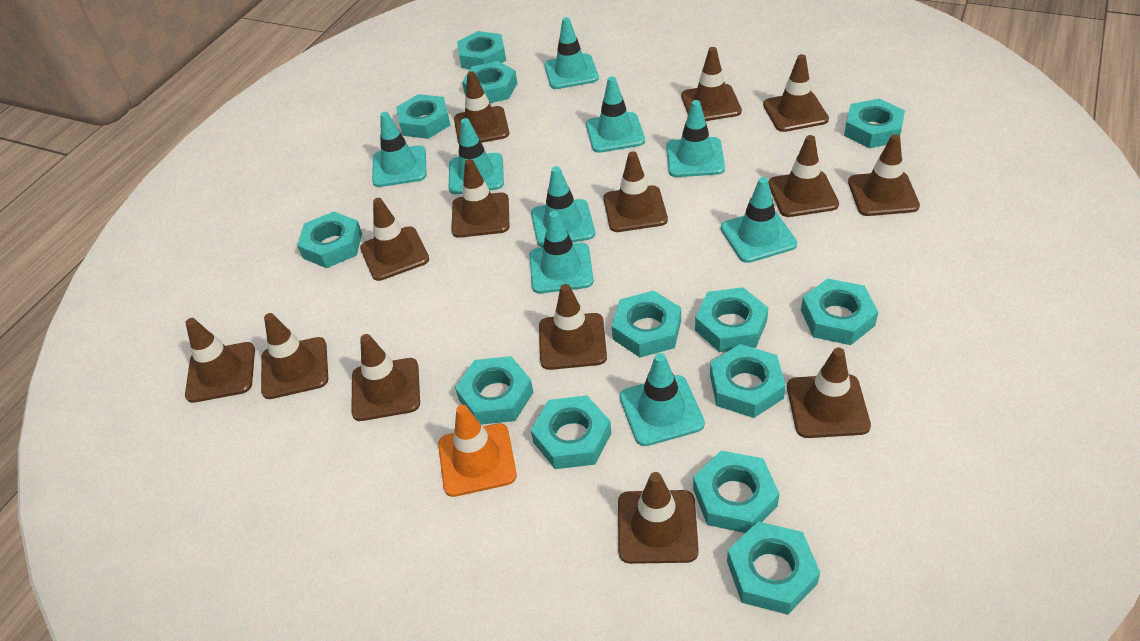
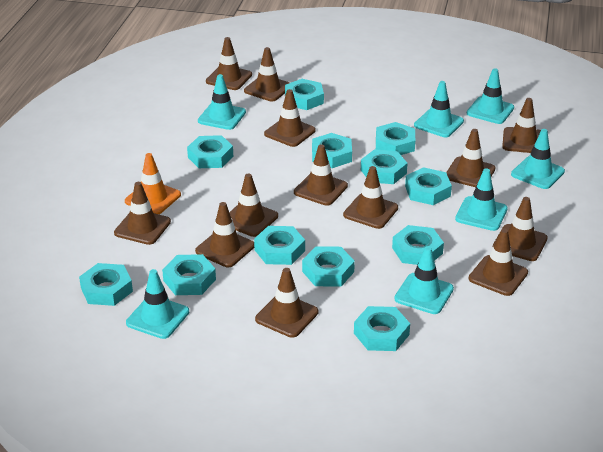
brown traffic cone: [185,318,255,403] [261,313,328,399] [351,334,420,421] [360,198,429,281] [452,159,509,238] [454,71,509,143] [539,284,607,370] [603,151,668,232] [618,472,699,564] [681,47,742,121] [763,54,829,132] [769,135,839,217] [787,348,871,438] [848,134,920,216] = 14 -> [114,182,171,245] [195,202,254,267] [206,37,252,90] [229,173,278,237] [244,47,290,101] [255,268,318,338] [264,89,316,147] [294,144,348,206] [343,166,398,229] [446,129,495,187] [469,229,528,296] [493,197,548,261] [502,98,541,153] = 13
turquoise nut: [297,212,362,268] [396,94,451,139] [455,356,533,424] [457,31,506,69] [462,61,517,103] [531,395,611,469] [612,291,681,357] [693,451,780,533] [695,287,768,352] [710,344,786,418] [727,522,820,615] [801,278,878,345] [844,99,905,148] = 13 -> [79,263,133,306] [162,254,216,295] [187,135,233,168] [254,226,305,265] [285,79,324,110] [302,246,355,287] [312,133,352,168] [354,306,410,351] [361,149,408,184] [376,122,415,155] [392,225,444,265] [405,167,452,205] = 12
turquoise traffic cone: [372,112,427,187] [449,118,504,194] [530,211,594,293] [531,166,595,247] [544,17,599,89] [586,76,645,153] [620,353,705,446] [666,100,725,177] [721,177,797,263] = 9 -> [126,269,189,339] [198,74,246,130] [394,246,454,314] [414,81,464,137] [455,168,508,231] [467,68,514,124] [511,129,565,189] = 7

